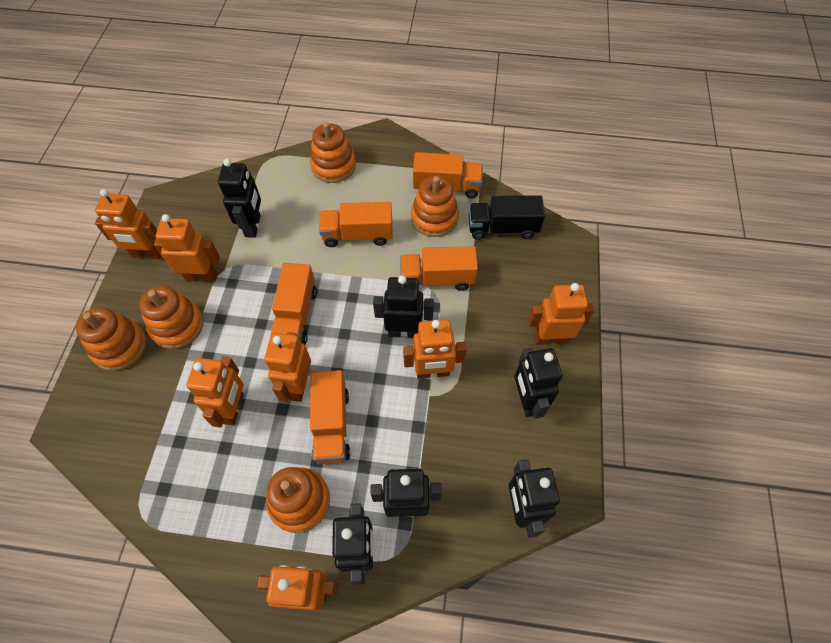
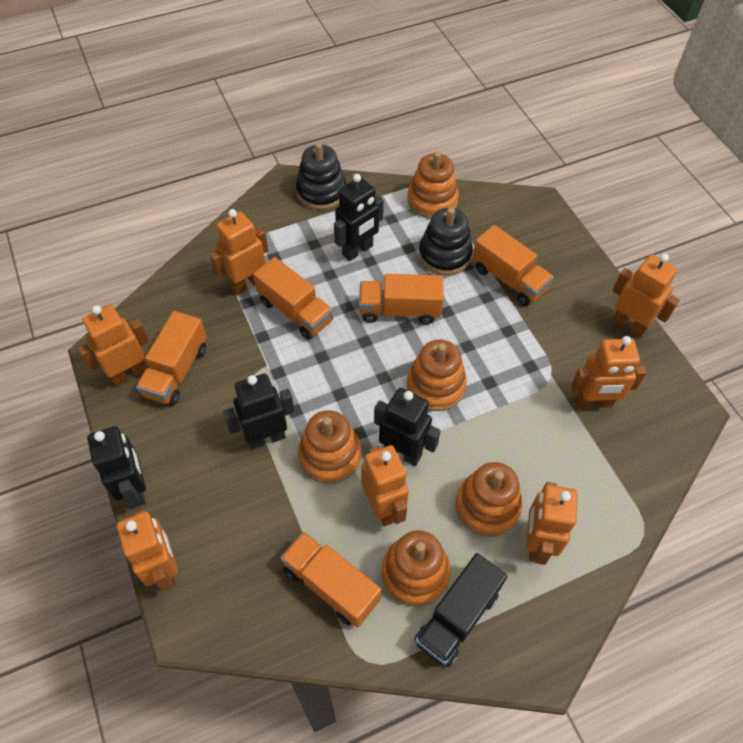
black robot: [218,159,261,238] [332,503,373,585] [370,469,442,517] [373,275,434,338] [509,459,560,538] [514,348,563,418] = 6 -> [87,426,146,508] [223,374,294,450] [334,174,384,261] [374,388,441,466] = 4
black stacking toy: none = 0 -> [296,142,346,210] [419,207,473,275] = 2

